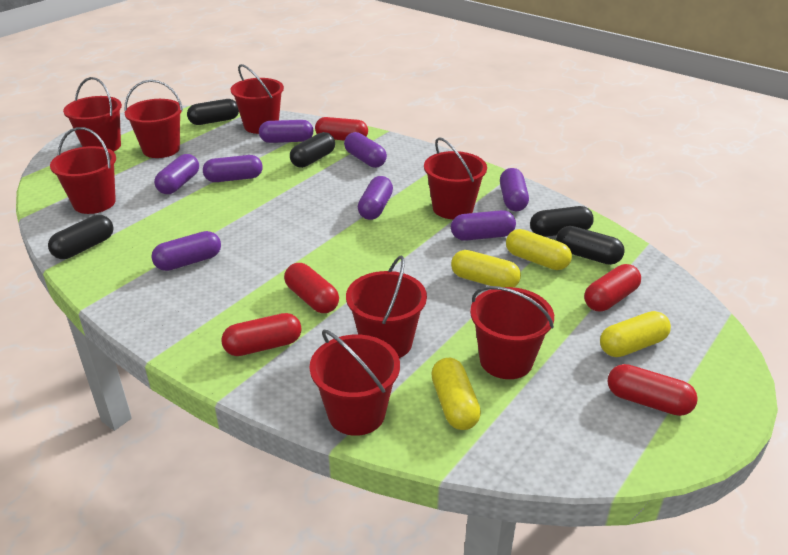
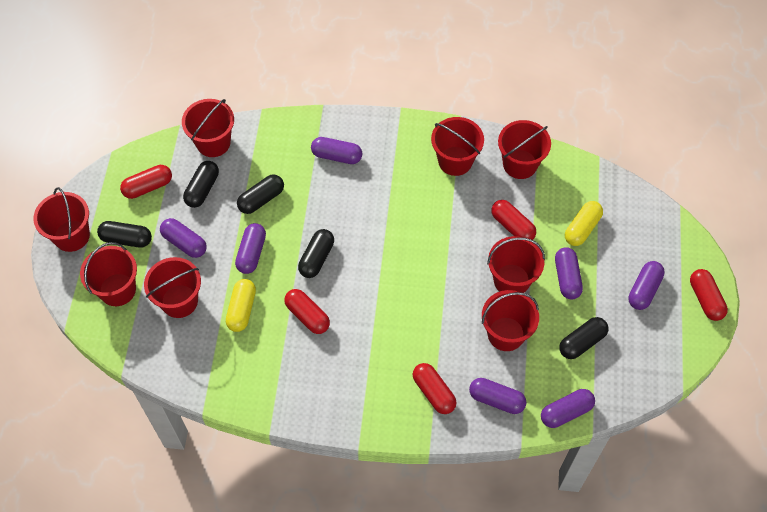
purple capsule: [151,231,221,271] [154,154,199,194] [203,155,263,182] [259,120,313,143] [344,132,387,168] [358,176,393,220] [451,210,516,241] [500,168,529,211] = 8 -> [160,218,207,258] [235,223,266,274] [311,137,362,164] [469,378,526,414] [541,389,595,428] [555,247,583,299] [628,261,665,310] = 7
yellow capsule: [431,358,481,430] [451,250,521,287] [506,229,572,270] [600,311,671,357] = 4 -> [226,279,256,332] [565,201,603,246] = 2

